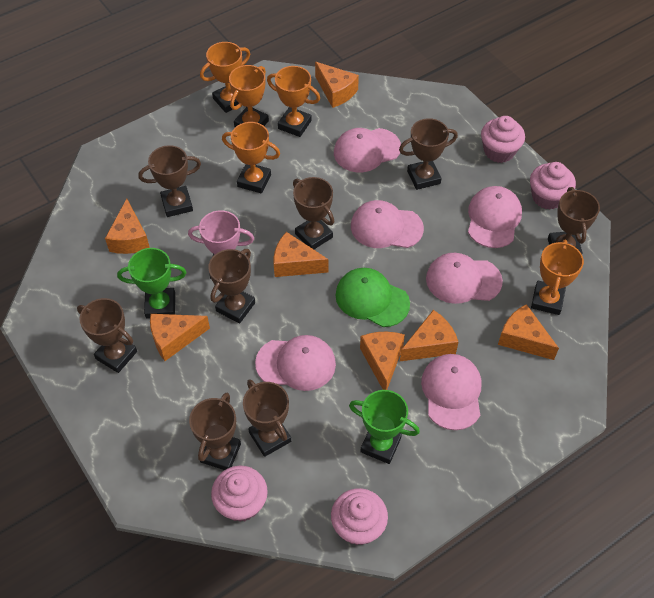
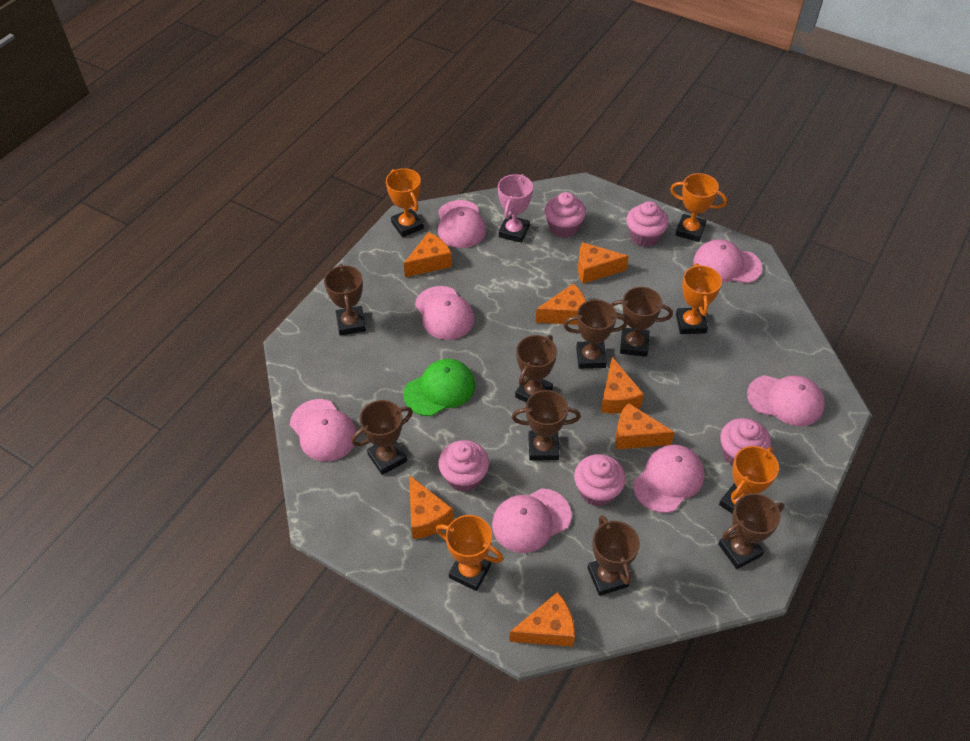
green trophy: [117,248,186,319] [349,390,420,464] = 2 -> none = 0
pink cap: [255,335,336,391] [334,128,401,172] [351,200,424,248] [421,354,482,430] [426,253,503,304] [468,186,522,248] = 6 -> [290,399,357,462] [415,286,475,340] [438,200,486,248] [492,488,572,553] [633,445,704,513] [693,239,762,283] [747,375,825,426] = 7
pink cupcake: [211,466,268,522] [331,488,388,545] [481,116,525,163] [530,162,576,210] = 4 -> [438,440,489,492] [544,192,586,238] [574,454,626,507] [626,201,669,247] [720,418,771,465] = 5

